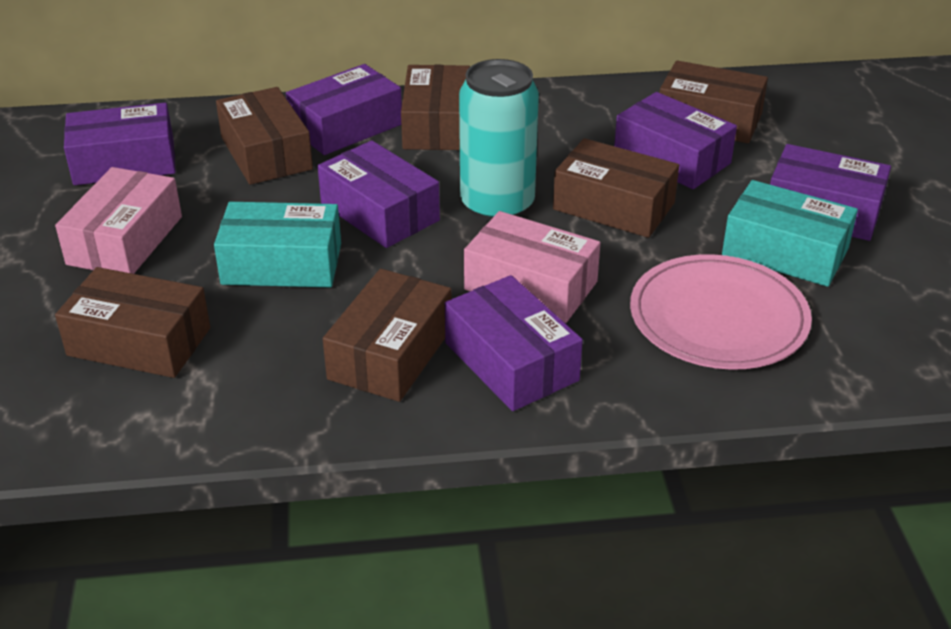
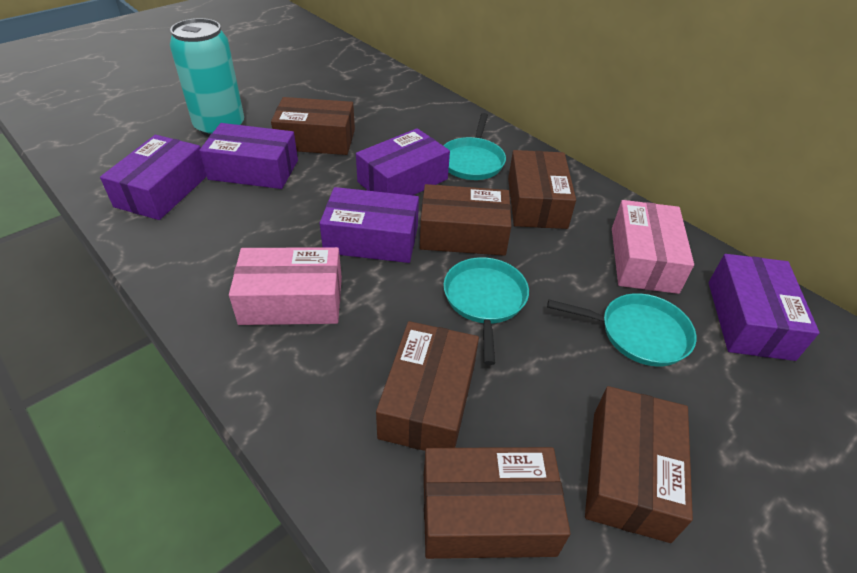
pink plate: [630,254,812,370] = 1 -> none = 0
purple box: [64,103,176,185] [286,64,402,155] [318,140,440,248] [445,275,583,411] [614,92,737,189] [770,144,891,241] = 6 -> [100,135,207,220] [199,123,298,189] [320,187,419,263] [356,128,450,195] [709,254,820,361] = 5
turquoise box: [214,202,341,287] [722,180,858,287] = 2 -> none = 0
turquoise pan: none = 0 -> [443,113,506,180] [443,257,529,365] [547,293,697,366] = 3

